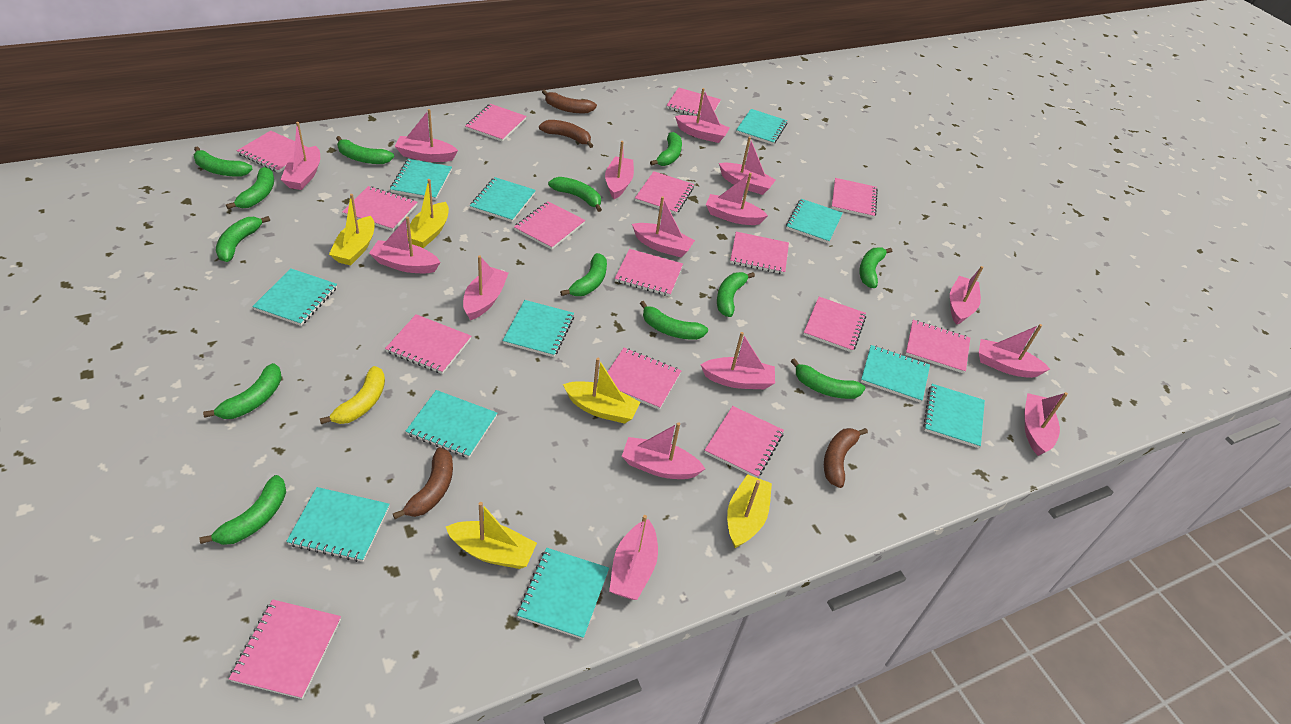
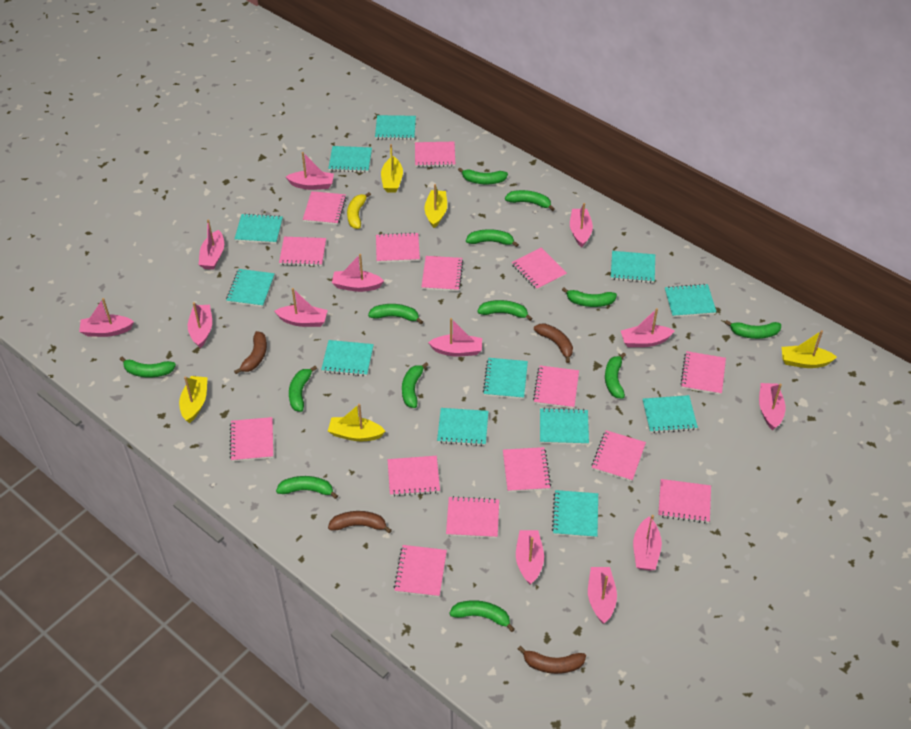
pink boat: [281,122,320,190] [369,217,441,273] [395,109,458,162] [463,255,508,320] [605,141,634,199] [609,515,658,600] [622,422,705,479] [632,196,695,257] [675,88,730,143] [701,332,775,389] [706,173,768,225] [719,137,776,195] [950,266,983,325] [979,324,1050,378] [1025,392,1068,456] = 15 -> [79,298,134,337] [188,302,212,348] [198,219,224,270] [274,288,328,327] [286,152,334,190] [332,254,384,292] [428,318,482,356] [516,530,544,585] [570,203,593,247] [588,567,617,624] [621,308,674,347] [633,515,662,571] [759,383,786,430] = 13
turquoise notebook: [252,268,337,326] [286,487,390,562] [390,159,452,200] [405,390,497,458] [470,177,536,222] [503,300,574,357] [517,548,609,639] [736,109,787,145] [786,199,843,243] [861,345,930,403] [923,384,985,448] = 11 -> [226,269,275,307] [235,213,283,244] [321,340,374,376] [328,146,372,172] [375,115,416,140] [437,408,488,446] [483,358,528,399] [540,408,589,445] [552,490,598,538] [611,251,655,283] [643,395,698,433] [665,284,716,317] = 12

